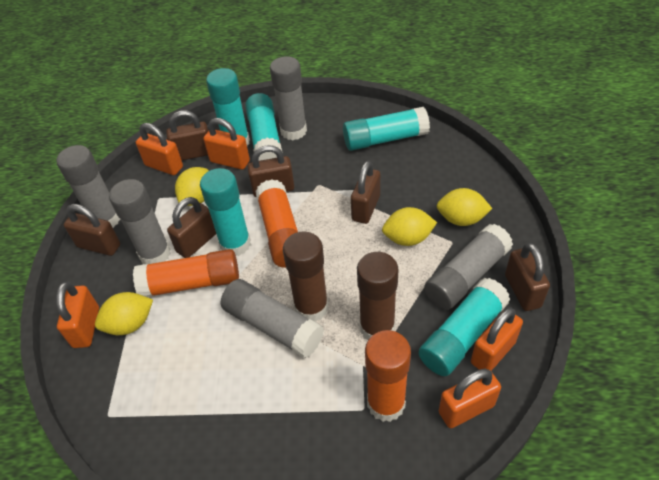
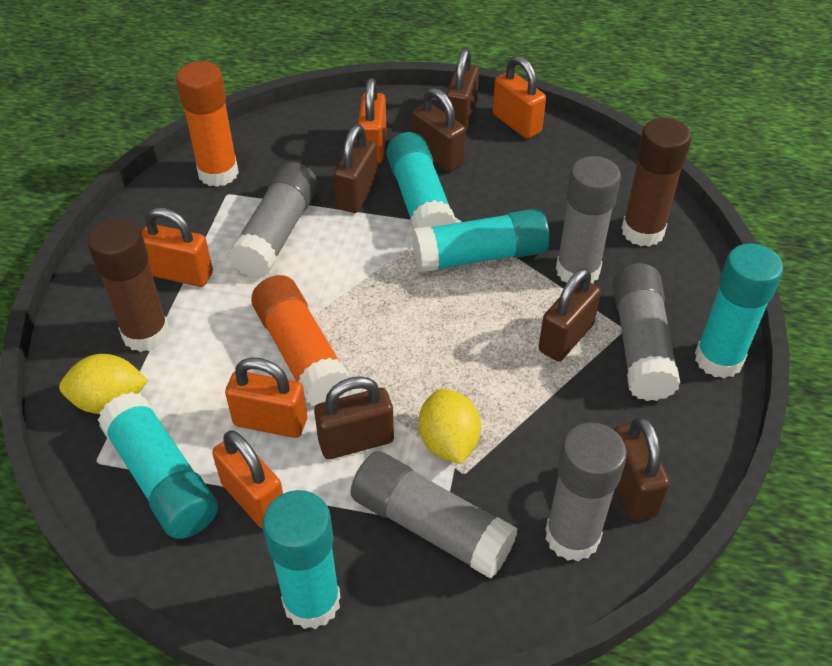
orange glue stick: [133,249,239,297] [255,179,298,268] [365,330,411,422] = 3 -> [176,61,239,187] [251,275,350,406] = 2
yellow lemon: [95,292,153,335] [175,167,209,206] [382,207,437,246] [437,188,493,226] = 4 -> [59,354,148,414] [419,389,481,464] = 2

